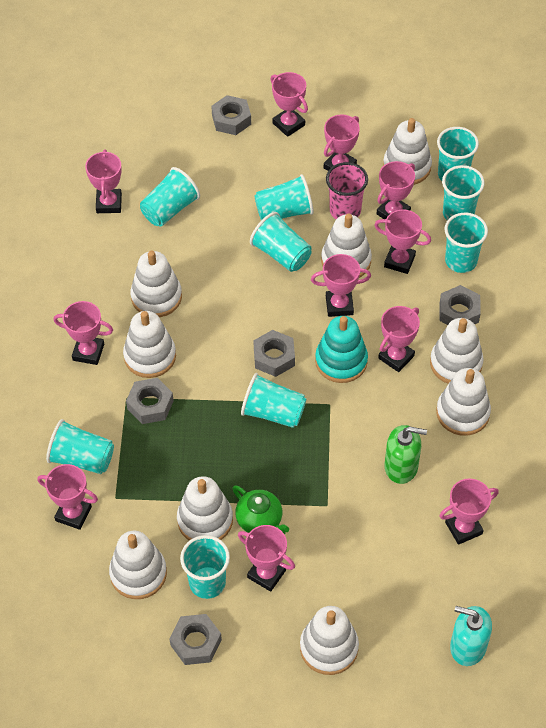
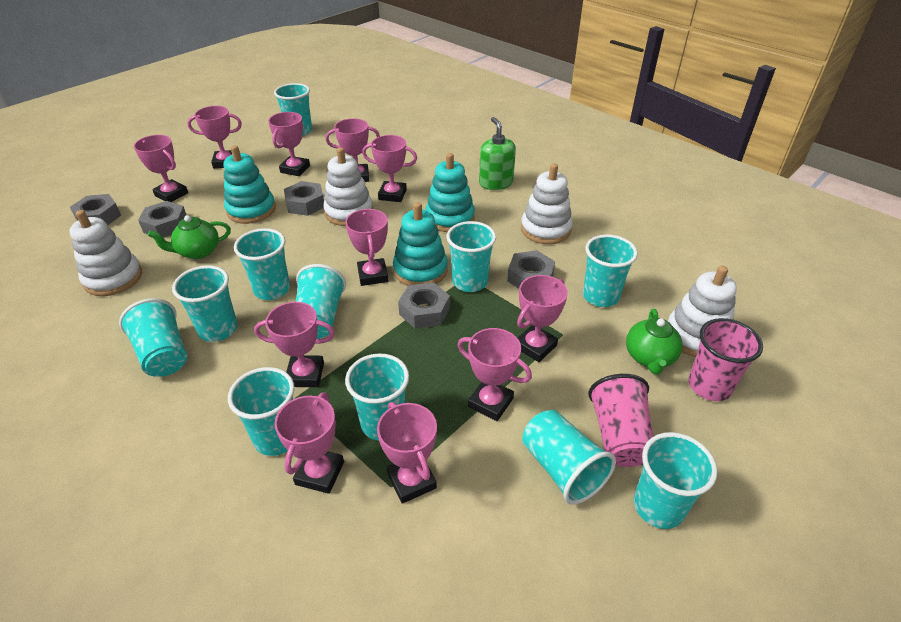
green teapot: [232,485,289,534] = 1 -> [148,215,231,259] [626,309,683,375] = 2
pink cup: [326,162,368,219] = 1 -> [588,374,654,467] [688,318,763,401] = 2
turquoise cup: [46,419,114,474] [140,167,200,226] [180,535,230,599] [241,373,306,428] [250,212,312,272] [254,174,314,220] [437,127,479,181] [442,165,485,220] [444,213,488,273] = 9 -> [119,298,187,377] [172,265,238,342] [228,367,295,456] [234,228,290,300] [274,83,312,136] [295,264,346,339] [345,353,409,440] [446,221,496,292] [522,410,616,505] [583,235,638,307] [634,432,717,529] = 11
turquoise soap dispenser: [450,606,492,666] = 1 -> none = 0
turquoise stacking toy: [315,316,368,383] = 1 -> [224,145,276,224] [393,202,448,286] [426,153,475,232] = 3
white stacking toy: [109,531,167,599] [123,311,176,378] [130,251,182,317] [177,476,233,541] [300,606,359,675] [321,213,372,278] [383,118,432,185] [430,318,484,384] [436,368,491,436] = 9 -> [69,210,142,296] [323,147,373,226] [521,164,573,244] [668,266,737,357] = 4

